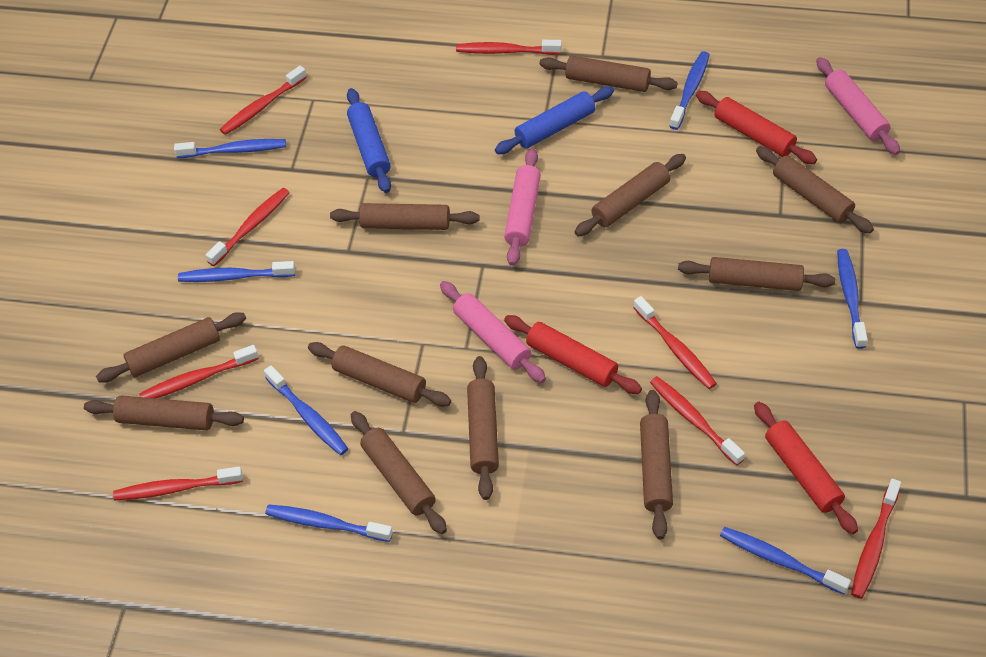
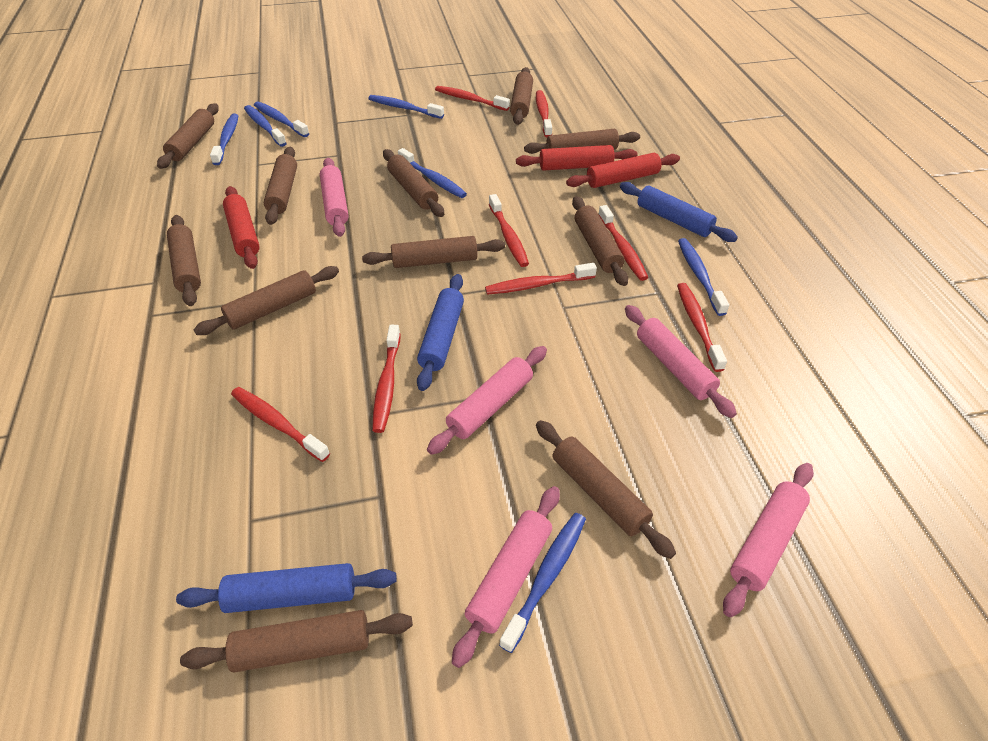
blue rolling pin: [347,88,391,193] [495,86,614,154] = 2 -> [176,563,397,613] [417,274,464,391] [620,182,738,242] = 3
pink rolling pin: [440,281,546,383] [504,148,541,266] [816,57,900,155] = 3 -> [320,158,349,237] [427,346,547,455] [452,486,560,668] [625,305,737,418] [723,463,814,617] = 5

